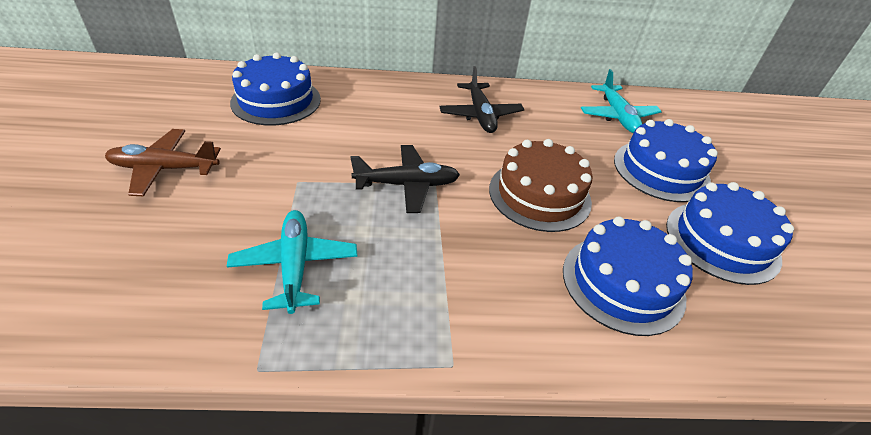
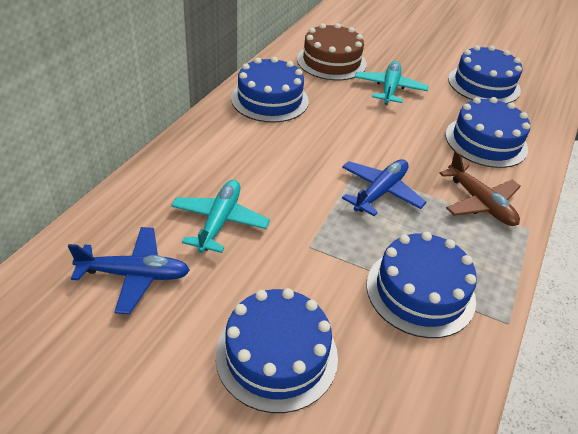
black plane: [351,145,460,213] [439,66,525,133] = 2 -> none = 0
blue cake: [230,52,321,125] [563,216,693,336] [614,119,718,202] [666,182,794,285] = 4 -> [215,288,338,413] [231,57,309,123] [367,232,477,338] [445,97,530,168] [448,45,522,104] = 5
blue plane: none = 0 -> [68,227,190,314] [342,159,427,216] = 2

